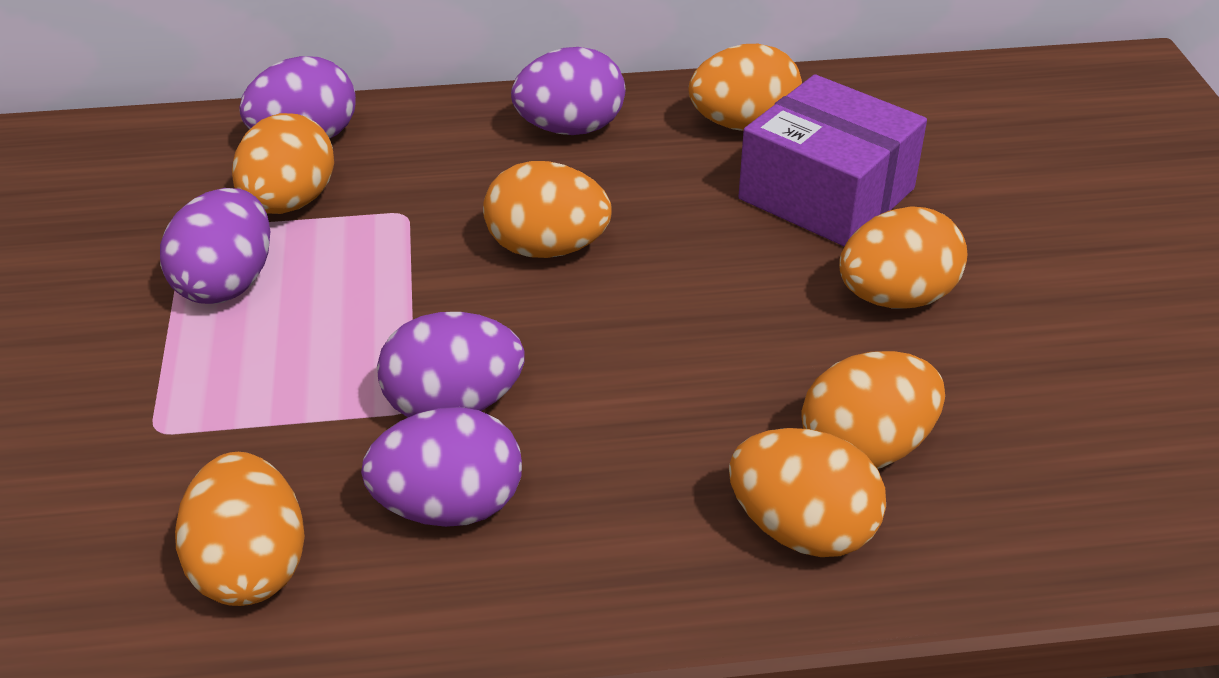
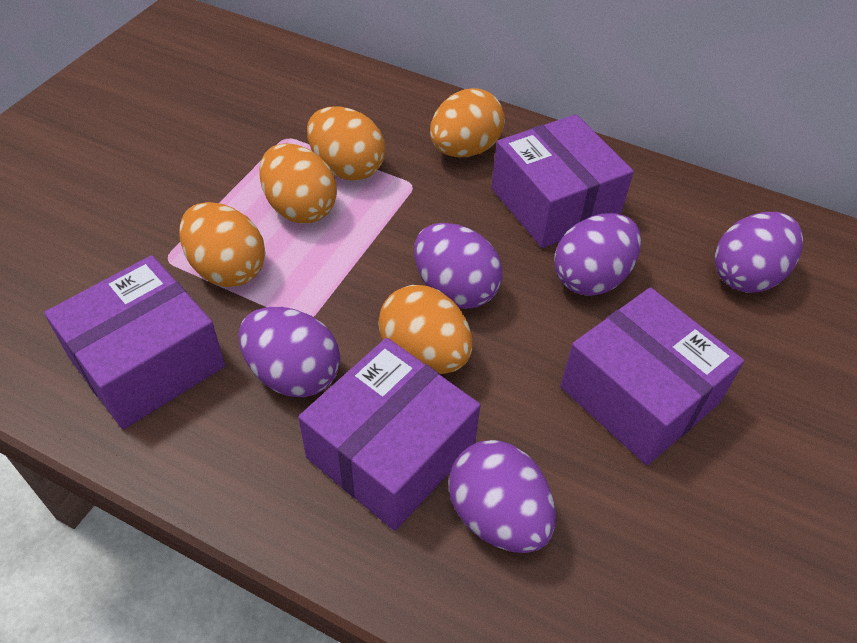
orange egg: [175,452,305,606] [232,113,334,214] [483,161,612,258] [689,44,802,131] [729,428,886,557] [801,351,945,469] [839,206,967,308] = 7 -> [179,202,265,287] [259,143,337,224] [307,106,385,181] [378,285,472,374] [430,88,505,157] = 5
purple box: [738,74,927,247] = 1 -> [44,255,225,429] [298,338,481,531] [491,114,634,248] [560,287,744,465] = 4

